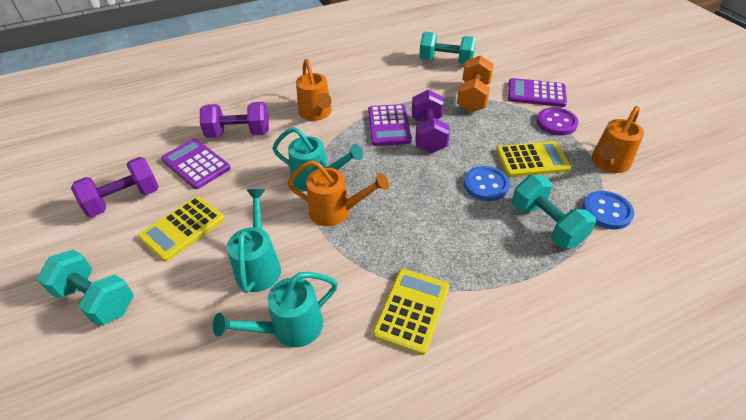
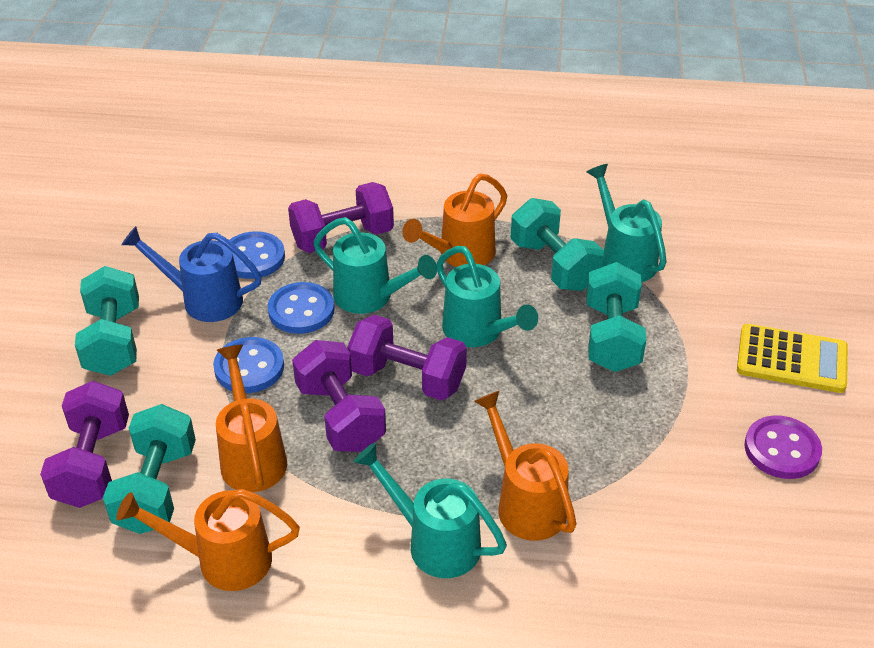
blue button: [464,166,510,201] [583,191,634,230] = 2 -> [213,337,284,393] [230,231,285,279] [268,282,335,334] = 3
blue watering can: none = 0 -> [121,226,262,322] = 1
orange dumbbell: [457,55,494,112] = 1 -> none = 0
orange watering can: [287,160,389,226] [296,59,332,121] [592,106,644,173] = 3 -> [116,489,300,591] [216,344,287,492] [402,174,507,267] [474,391,577,541] = 4
purple calculator: [161,139,231,189] [368,104,412,146] [508,78,567,107] = 3 -> none = 0
purple dumbbell: [71,157,159,217] [200,102,269,138] [412,90,450,153] = 3 -> [40,381,129,508] [288,182,394,253] [292,340,386,452] [347,315,467,401] = 4
turquoise dumbbell: [37,250,134,326] [419,32,476,64] [512,175,596,248] = 3 -> [75,266,139,376] [103,404,196,534] [511,198,604,291] [586,262,646,372] = 4
turquoise watering can: [213,272,338,347] [227,189,281,293] [273,127,363,191] = 3 -> [313,217,437,314] [354,443,507,578] [436,246,538,347] [587,164,667,282] = 4
yellow calculator: [138,196,225,262] [373,269,449,355] [496,141,571,177] = 3 -> [737,324,848,393] = 1

